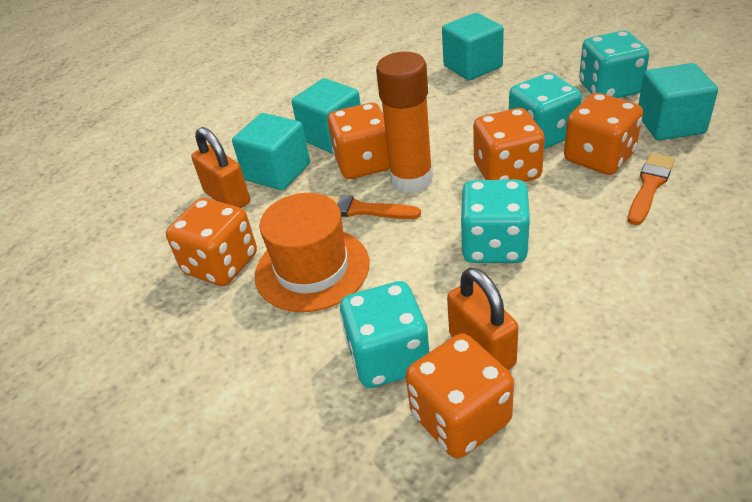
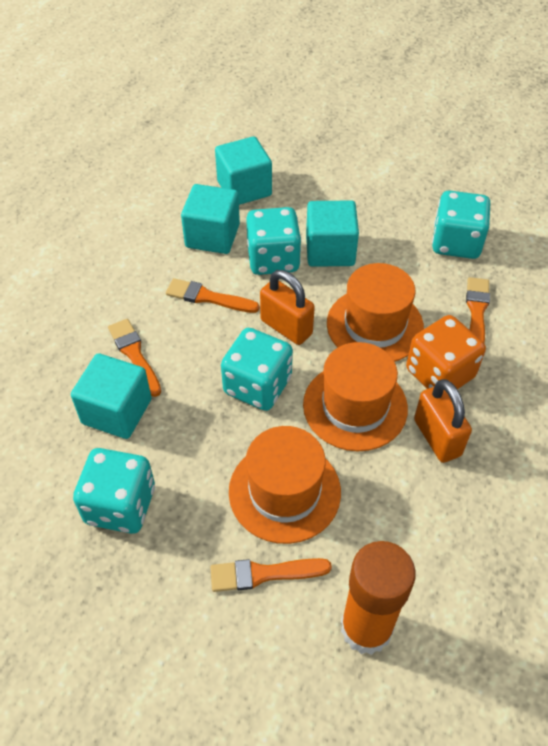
orange brush: [325,195,421,219] [628,153,675,225] = 2 -> [108,319,161,397] [166,278,260,313] [210,558,332,592] [466,277,490,344] = 4
orange dice: [166,198,257,286] [328,103,390,179] [406,333,514,458] [473,108,545,182] [564,93,643,175] = 5 -> [406,315,486,389] = 1
orange hat: [255,193,369,312] = 1 -> [229,426,341,544] [303,342,408,451] [327,263,424,362] = 3

